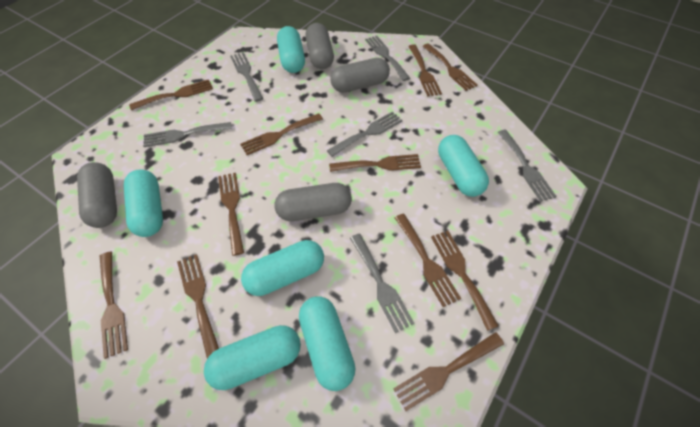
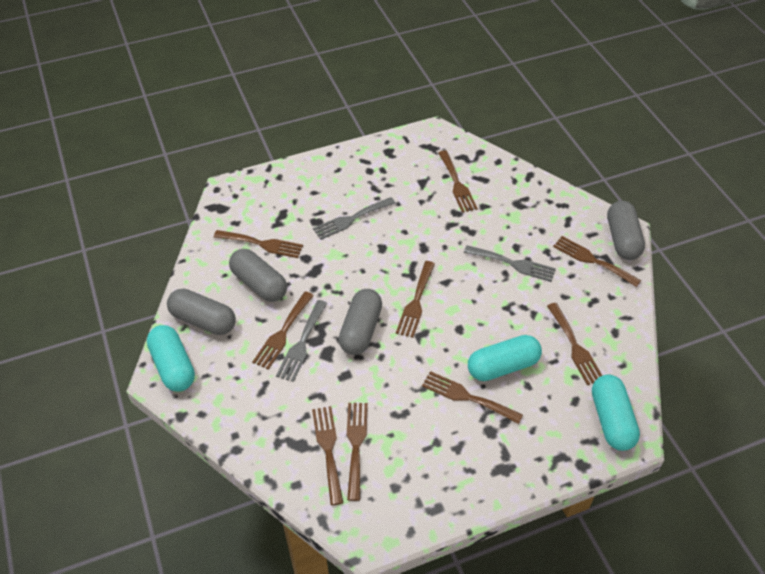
brown fork: [100,252,128,359] [129,79,213,110] [177,254,219,358] [218,173,244,256] [240,113,323,155] [329,154,421,172] [393,332,504,411] [395,213,461,307] [408,44,442,97] [422,43,478,91] [431,231,499,331] = 11 -> [214,230,303,258] [252,291,314,370] [312,406,343,505] [347,403,368,501] [396,261,435,338] [422,371,523,424] [438,150,478,213] [547,303,603,385] [553,236,641,287] = 9
grey fork: [143,122,232,147] [230,52,263,102] [327,111,403,157] [350,233,414,333] [365,36,410,81] [498,130,557,202] = 6 -> [276,300,327,382] [313,197,396,240] [464,245,556,282] = 3
turquoise capsule: [124,169,163,237] [204,325,301,390] [241,240,324,296] [277,26,305,73] [299,296,355,391] [438,135,489,197] = 6 -> [147,325,195,392] [468,335,542,381] [592,375,640,451] = 3

